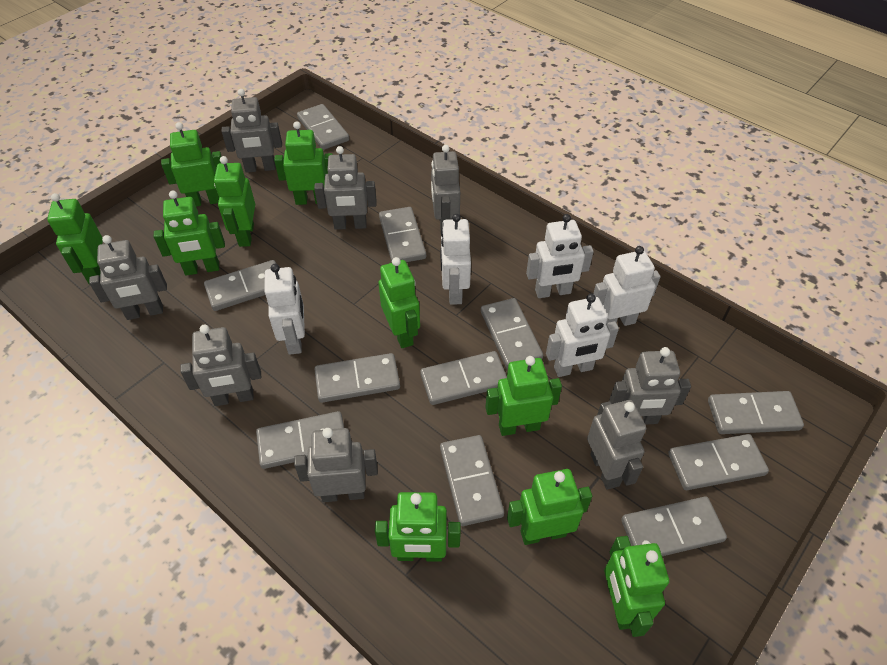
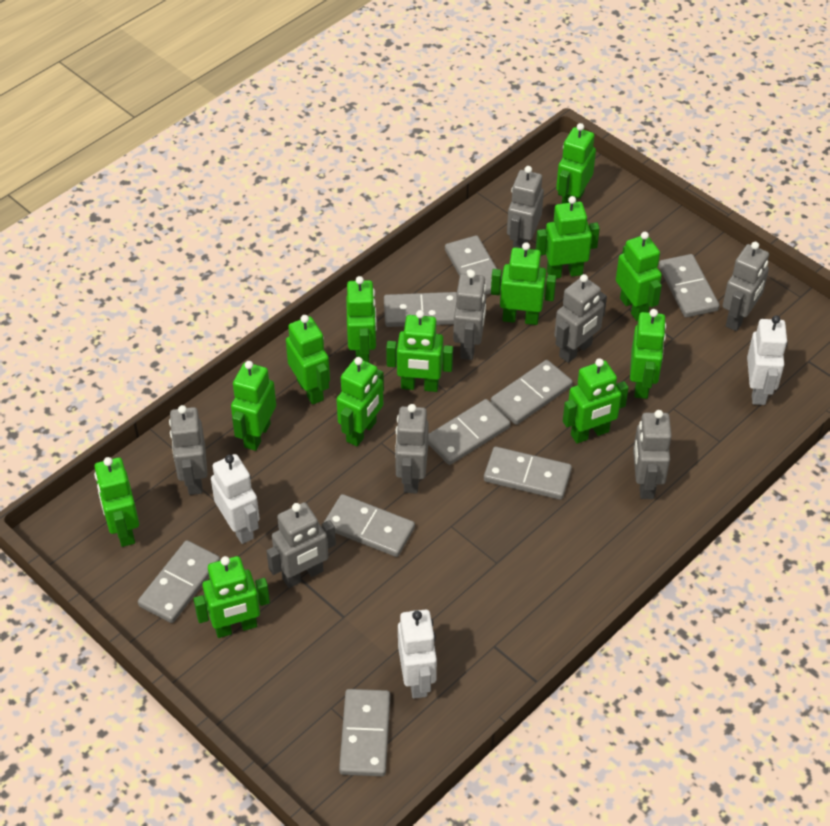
green robot: [47,193,103,284] [154,191,225,275] [161,122,222,206] [214,156,255,247] [274,121,333,205] [375,492,461,562] [379,257,420,348] [485,356,562,436] [507,469,592,545] [604,536,669,637] = 10 -> [94,457,139,547] [193,556,270,638] [231,361,276,451] [286,315,330,405] [336,357,384,446] [346,276,377,363] [386,310,453,392] [491,242,556,325] [536,196,600,278] [556,123,596,204] [563,358,629,444] [616,232,662,321] [630,309,666,399] = 13
grey domino: [204,260,276,311] [256,411,344,469] [297,104,349,150] [315,353,400,403] [379,207,426,262] [420,351,507,405] [440,435,504,526] [481,298,543,369] [621,496,727,556] [668,434,769,490] [708,391,804,434] = 11 -> [138,540,220,623] [324,494,415,557] [339,689,391,776] [384,292,457,327] [428,399,511,465] [445,235,502,295] [484,447,572,500] [491,360,573,425] [659,254,720,318] = 9
white robot: [265,264,305,355] [440,214,471,305] [526,214,594,298] [546,294,619,377] [593,246,661,326] = 5 -> [211,454,260,544] [398,609,437,699] [747,315,788,405] = 3

